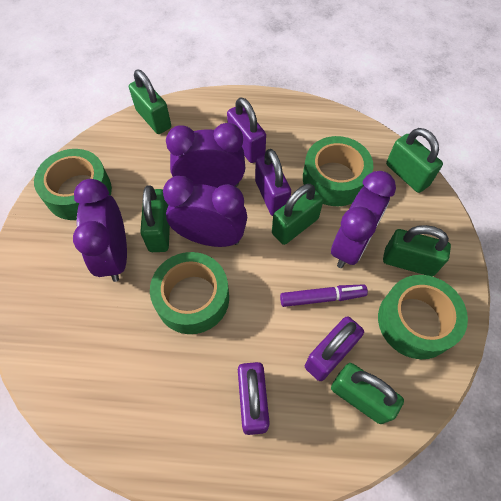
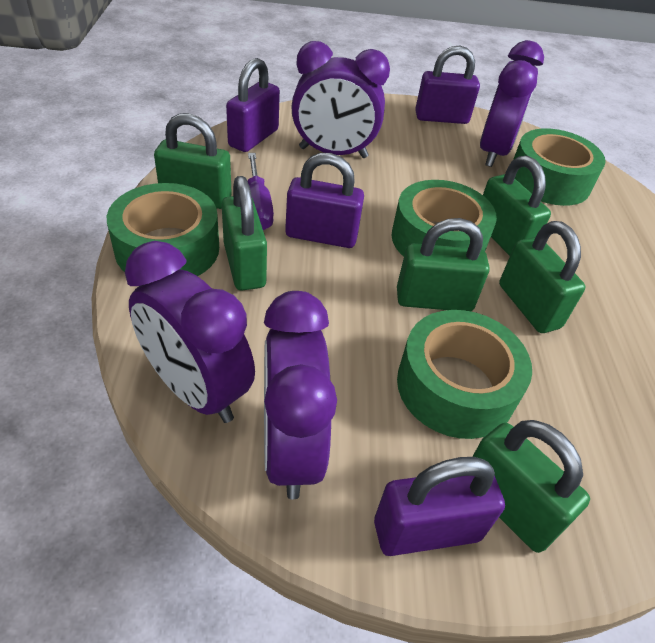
purple marker: [280,284,368,307] = 1 -> none = 0
purple screwdriver: none = 0 -> [248,153,274,230] = 1

